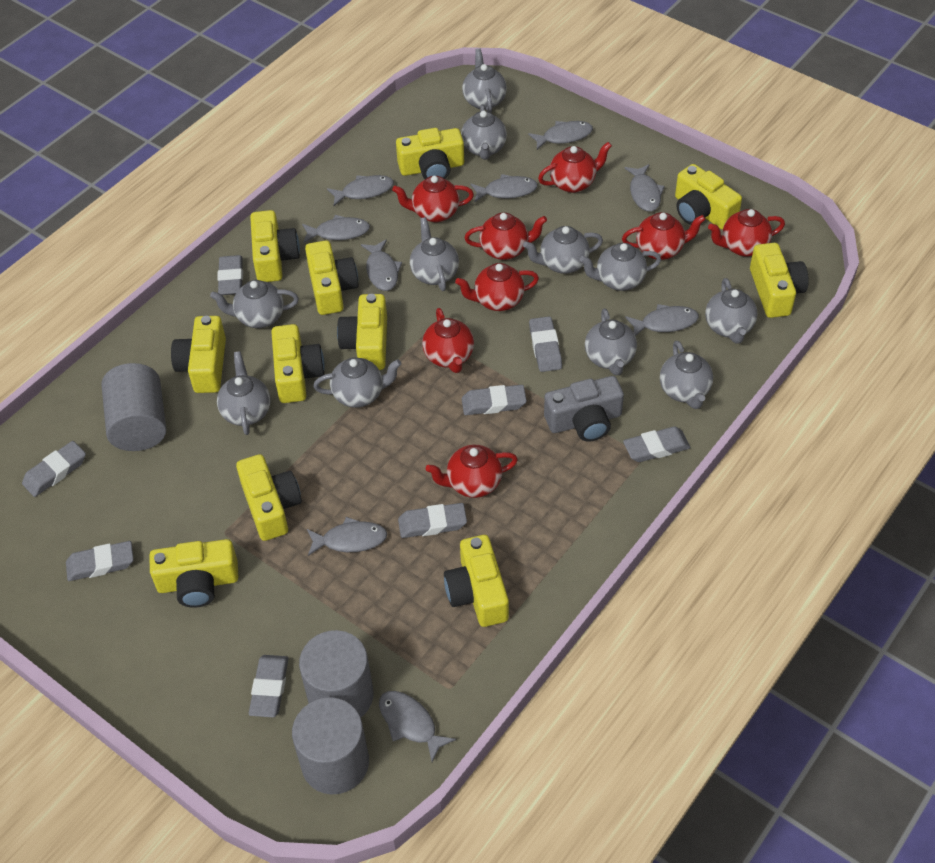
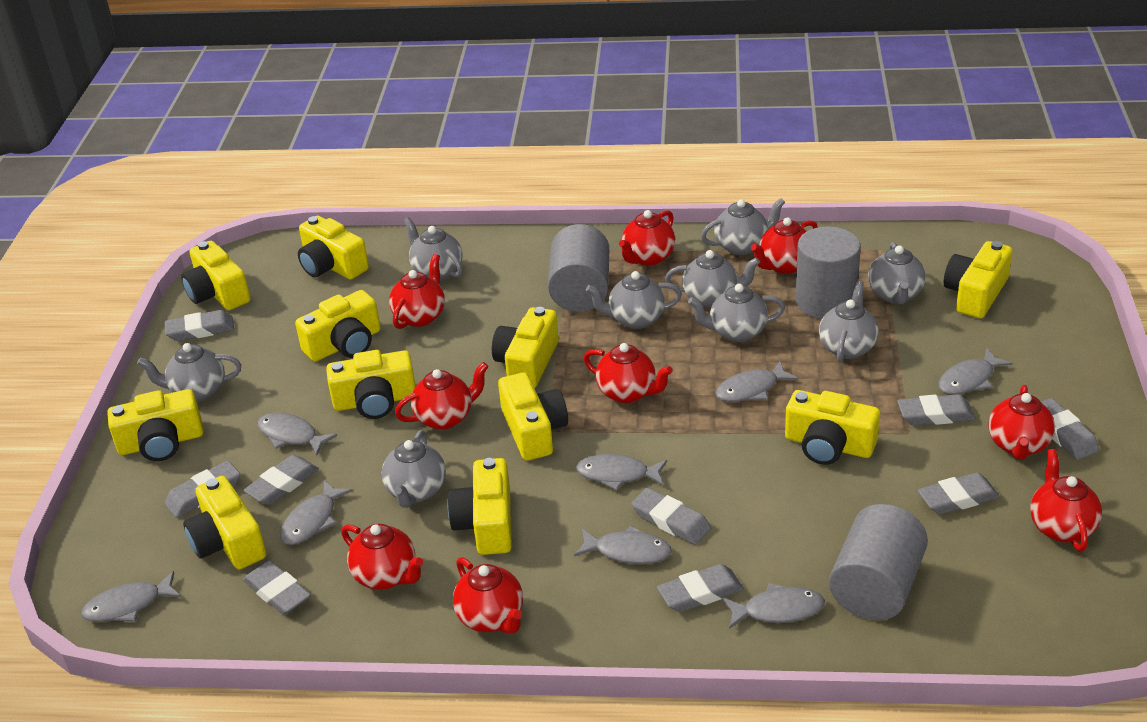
grey camera: [544,376,624,442] = 1 -> none = 0
grey eraser: [22,441,86,497] [66,541,134,581] [217,255,243,295] [249,655,288,717] [398,503,467,538] [462,385,527,415] [529,316,562,372] [623,427,691,462] = 8 -> [164,461,240,518] [165,310,234,341] [243,455,319,505] [243,560,311,615] [631,488,711,545] [657,564,744,612] [897,394,976,425] [917,473,1000,514] [1041,398,1099,460] = 9
grey fish: [302,215,370,243] [307,517,387,556] [327,175,394,206] [361,240,402,291] [379,691,456,762] [470,174,538,202] [528,121,593,150] [624,164,665,212] [625,304,699,336] = 9 -> [81,571,181,622] [257,413,337,456] [280,480,353,545] [574,526,672,564] [576,454,667,490] [715,361,798,402] [722,583,825,629] [938,348,1012,395] = 8
grey teapot: [210,280,299,328] [217,351,271,435] [313,357,401,408] [410,217,459,291] [461,104,507,160] [462,48,507,113] [523,226,603,274] [580,243,661,291] [585,309,637,375] [660,341,713,409] [705,278,758,344] = 11 -> [137,343,241,401] [382,430,446,508] [404,217,463,281] [586,271,682,329] [665,250,760,307] [688,284,785,342] [701,198,785,255] [819,281,879,363] [868,242,926,304] = 9
red teapot: [392,176,474,222] [422,308,474,373] [426,445,518,498] [455,263,539,311] [464,212,547,260] [538,142,612,193] [622,212,706,260] [708,209,785,257] = 8 -> [341,524,423,590] [389,254,445,329] [395,362,489,430] [453,557,523,634] [584,343,673,403] [619,210,675,266] [751,217,818,274] [988,385,1055,460] [1030,449,1102,551] = 9

